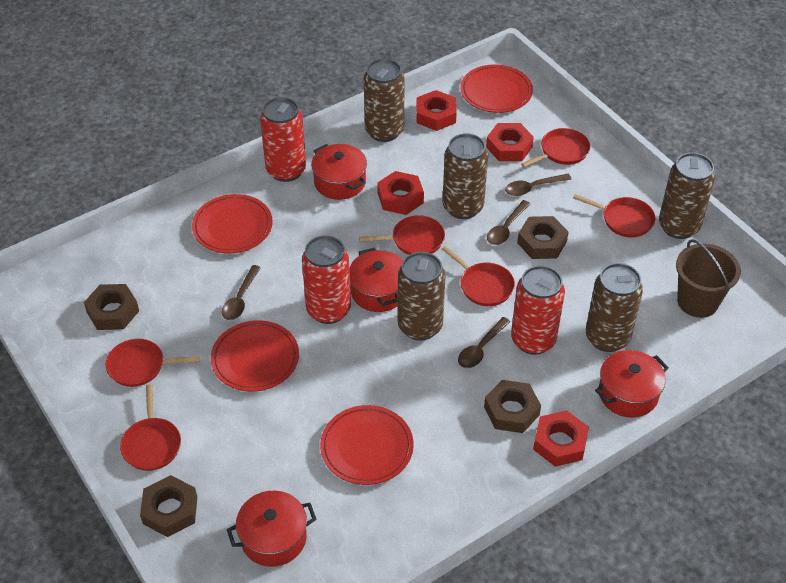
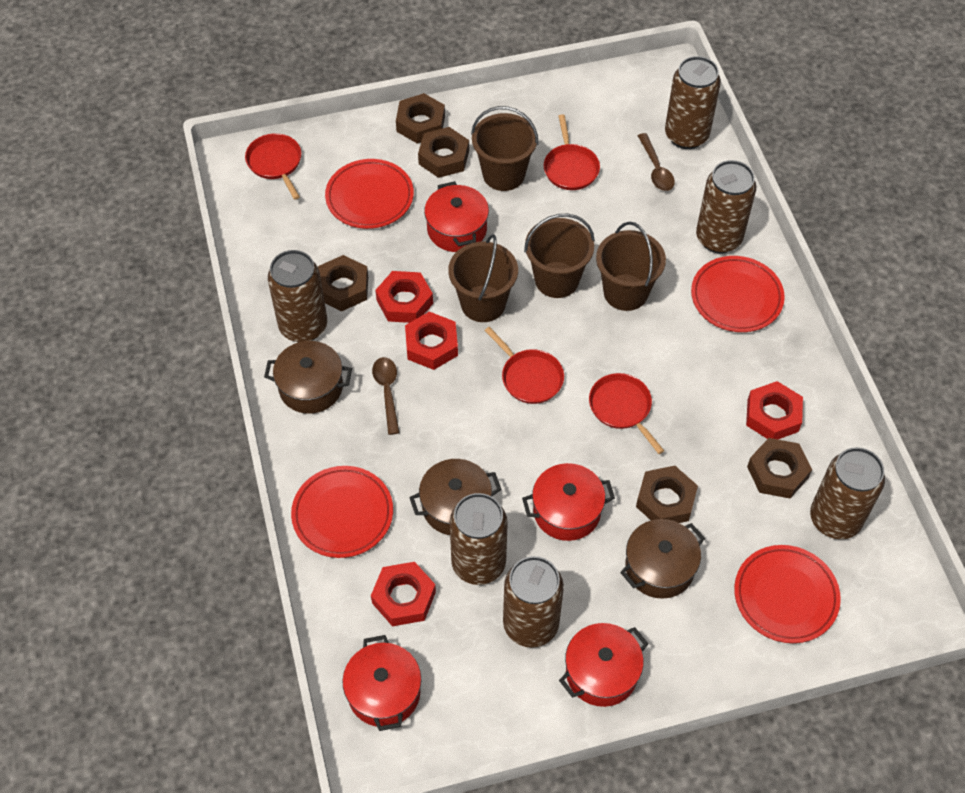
brown bucket: [676,239,741,318] = 1 -> [448,235,518,322] [471,106,538,191] [524,214,595,298] [596,222,666,311] = 4
brown can: [364,59,405,142] [398,252,446,341] [442,133,488,219] [585,263,643,352] [659,153,715,239] = 5 -> [268,250,327,342] [450,493,508,585] [503,556,564,648] [665,56,721,149] [696,160,756,253] [810,447,885,539] = 6
brown nut: [84,284,139,330] [140,475,197,537] [484,380,541,433] [517,216,569,259] = 4 -> [318,255,368,311] [396,93,445,144] [418,127,469,178] [636,466,698,523] [747,438,812,498] = 5
brown pot: none = 0 -> [264,341,352,414] [409,459,502,535] [620,519,705,599] = 3
brown spoon: [222,265,261,320] [458,317,510,368] [487,200,530,245] [505,174,572,196] = 4 -> [372,357,399,435] [638,133,675,191] = 2
red can: [260,97,306,182] [302,235,351,324] [511,265,565,355] = 3 -> none = 0
red pan: [105,339,200,387] [120,384,181,471] [359,215,445,255] [442,246,515,306] [521,128,591,167] [573,194,655,237] = 6 -> [245,133,301,200] [484,327,564,404] [544,114,600,190] [589,373,664,454] = 4

